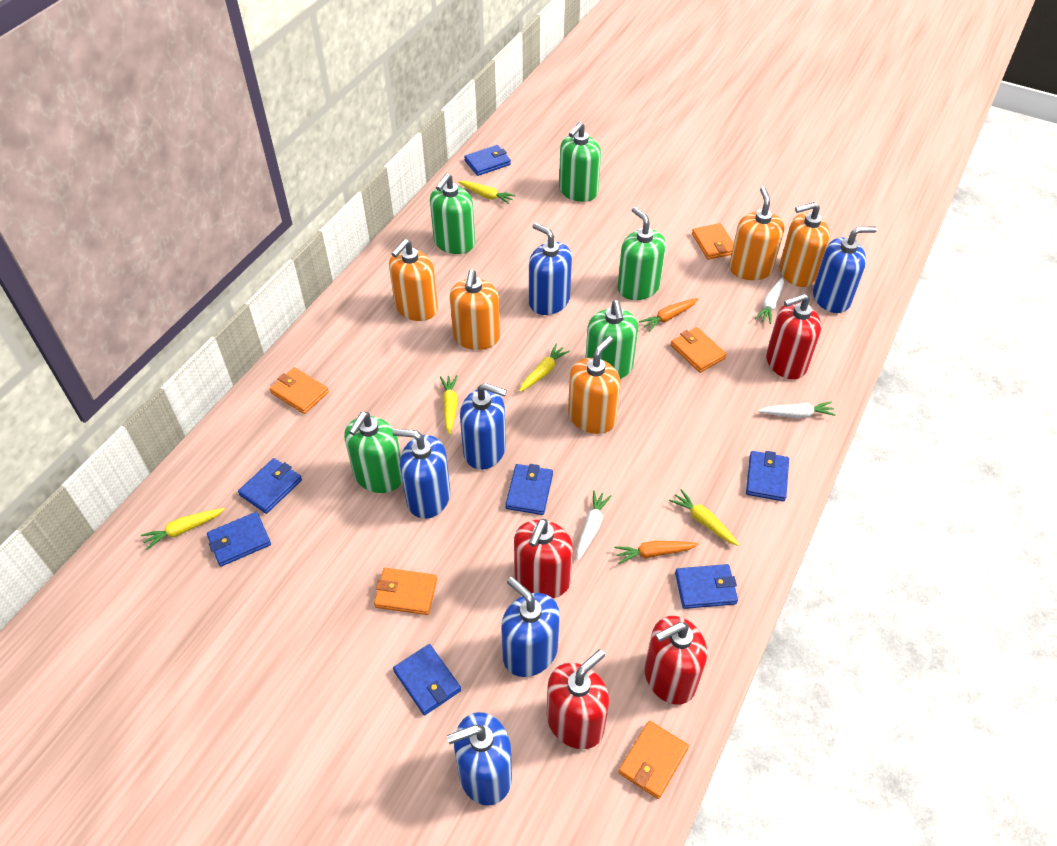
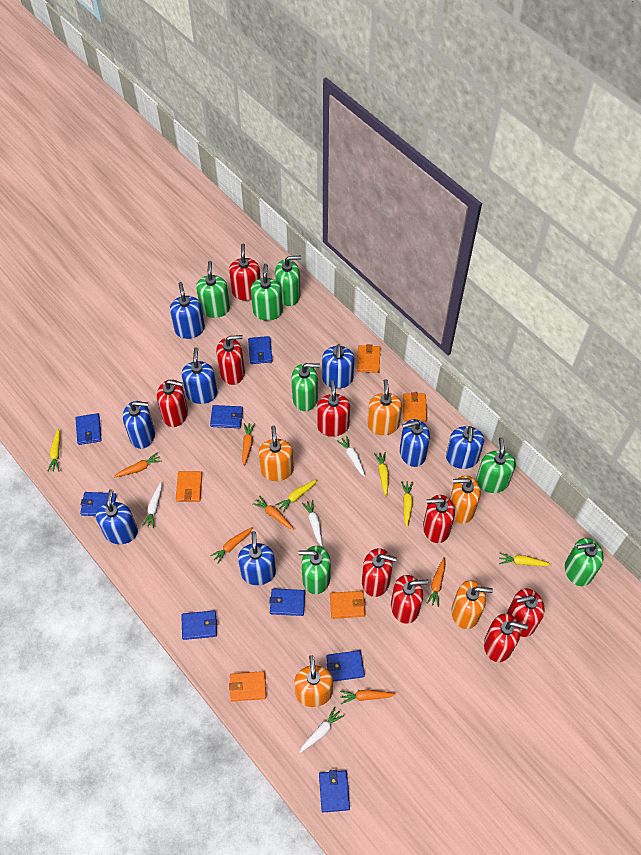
blue soap dispenser: [392,429,450,519] [447,712,512,806] [460,383,507,470] [501,577,560,677] [529,223,572,315] [813,226,877,313] = 6 -> [96,489,138,544] [123,401,155,449] [170,282,205,339] [182,347,218,404] [238,531,276,585] [322,344,354,389] [400,419,430,467] [446,426,484,469] = 8
blue wallet: [207,512,271,566] [238,458,302,514] [393,644,461,715] [464,145,511,176] [505,464,553,515] [675,564,738,609] [746,451,789,501] = 7 -> [75,413,102,445] [80,492,117,516] [181,610,217,640] [210,405,243,428] [248,336,273,364] [269,588,305,616] [319,770,350,812] [326,650,365,682] = 8
green soap dispenser: [344,412,402,493] [430,173,475,254] [559,122,601,202] [585,300,638,379] [617,207,666,300] = 5 -> [196,261,230,318] [251,264,283,321] [275,256,301,306] [291,363,320,411] [299,546,331,594] [476,437,516,493] [565,538,604,586] = 7
orange carrot: [614,541,699,564] [639,298,698,332] = 2 -> [114,452,162,477] [210,527,253,564] [242,423,255,466] [252,496,294,530] [340,690,396,704] [426,557,446,607] = 6
red soap dispenser: [514,519,573,598] [547,649,609,749] [644,616,707,704] [766,294,821,379] = 4 -> [157,380,188,427] [216,335,245,385] [229,244,261,301] [317,380,350,437] [362,548,397,597] [391,575,428,624] [423,495,455,543] [484,613,528,662] [507,588,544,637] = 9
white carrot: [577,490,612,560] [755,277,784,324] [759,401,836,418] = 3 -> [142,482,162,528] [300,707,344,753] [302,500,322,546] [337,436,366,477] = 4

